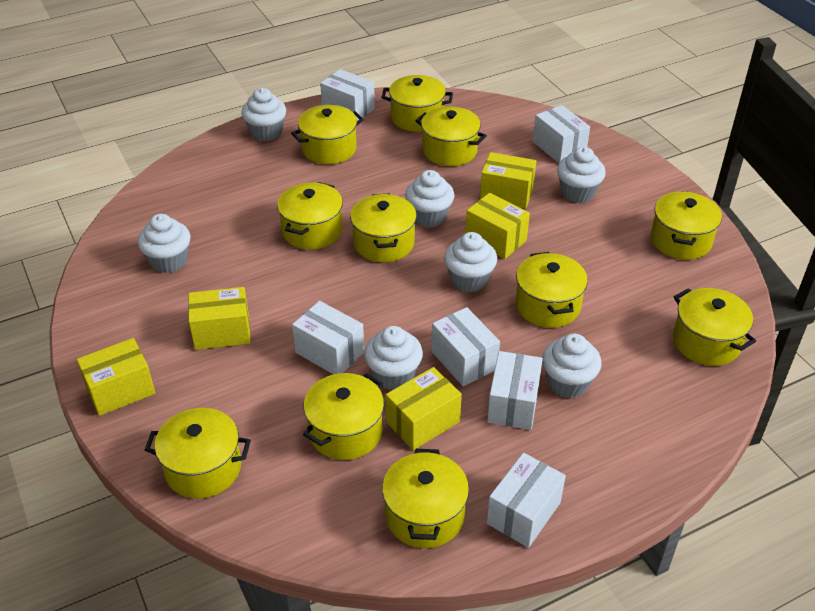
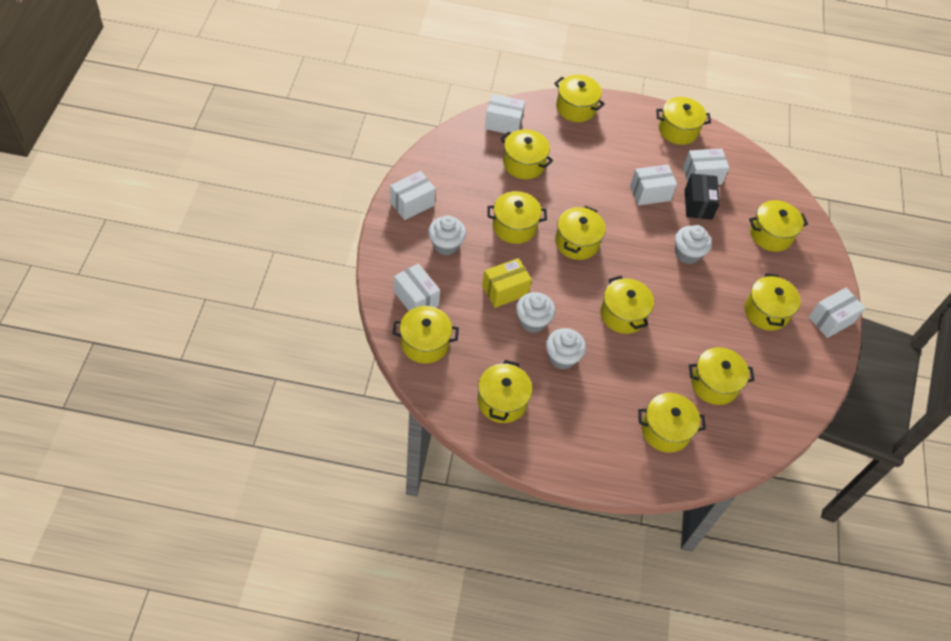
black box: none = 0 -> [685,173,720,220] = 1
white cupcake: [138,214,190,273] [242,88,286,141] [364,326,423,390] [405,170,455,227] [444,232,497,292] [542,333,602,398] [557,147,606,203] = 7 -> [428,215,466,256] [516,292,555,333] [546,328,586,370] [675,225,712,264] = 4
yellow box: [77,338,155,416] [188,287,251,350] [386,367,462,450] [465,193,530,259] [480,152,536,209] = 5 -> [482,258,532,308] = 1
yellow pot: [145,408,251,499] [277,182,343,250] [291,105,364,164] [303,373,384,460] [350,193,417,262] [381,75,453,132] [382,449,469,548] [416,106,487,166] [516,252,588,328] [651,191,722,260] [673,288,756,366] = 11 -> [393,306,459,364] [478,360,532,423] [487,191,547,244] [500,129,553,179] [554,75,605,122] [555,206,606,260] [600,276,654,334] [638,393,706,453] [656,97,711,145] [689,347,755,405] [744,273,801,331] [749,200,808,252] = 12

